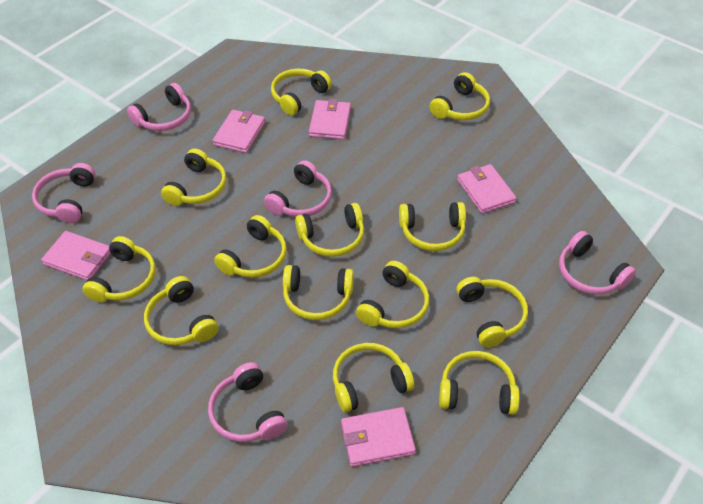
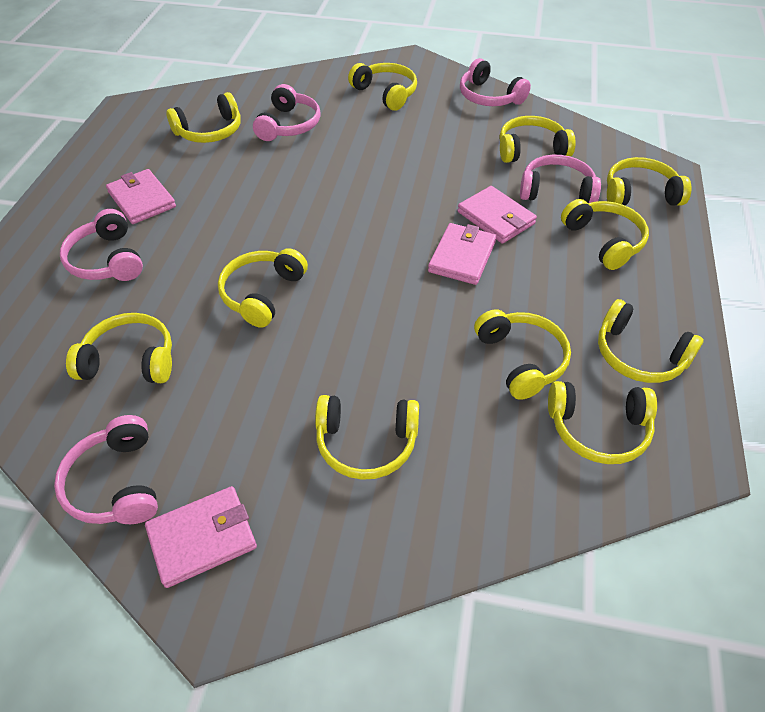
pink wallet: [41,231,111,280] [212,110,265,153] [309,99,351,140] [341,407,416,467] [457,164,517,214] = 5 -> [106,169,176,224] [145,486,257,588] [428,223,496,285] [457,186,537,244] = 4
yellow headphones: [82,236,156,302] [144,276,218,345] [161,149,226,206] [214,215,287,278] [271,69,332,116] [283,265,354,320] [295,203,364,257] [333,343,414,413] [356,261,429,328] [399,202,466,251] [430,72,490,120] [439,351,520,415] [457,277,528,347] = 13 -> [66,313,172,383] [166,92,241,143] [218,248,308,328] [315,395,419,480] [348,63,417,111] [474,309,571,400] [499,116,576,163] [548,381,657,464] [561,199,649,270] [598,299,704,383] [607,157,692,206] = 11

